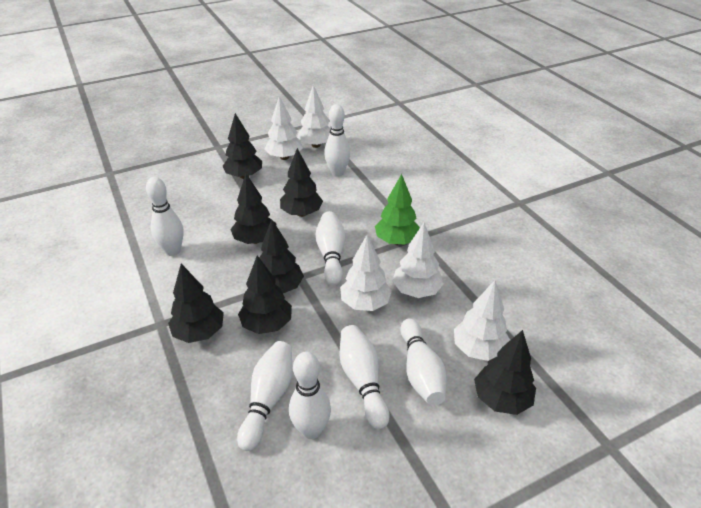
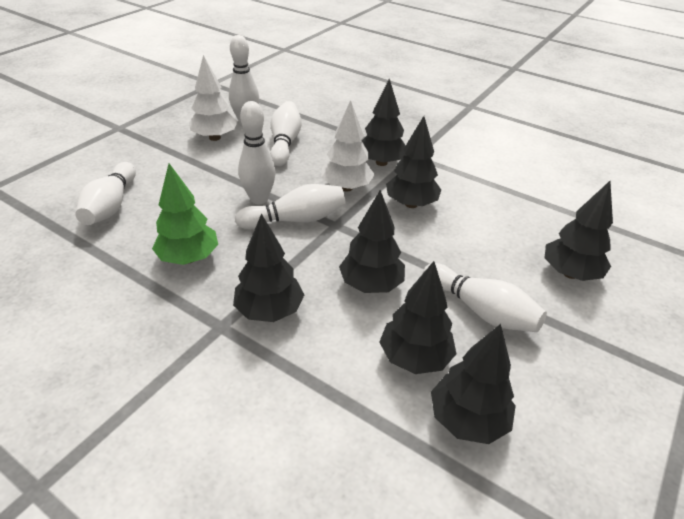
white bowling pin: [146,177,184,256] [237,341,292,451] [289,352,331,439] [315,211,345,286] [324,104,350,177] [339,325,390,429] [400,318,446,406] = 7 -> [75,162,136,225] [229,35,259,125] [235,184,345,229] [238,101,276,204] [270,101,301,166] [423,263,547,332] = 6
white tree: [265,96,303,160] [297,85,331,148] [340,235,392,311] [392,223,443,298] [454,280,510,361] = 5 -> [189,55,237,141] [321,100,375,192] = 2

